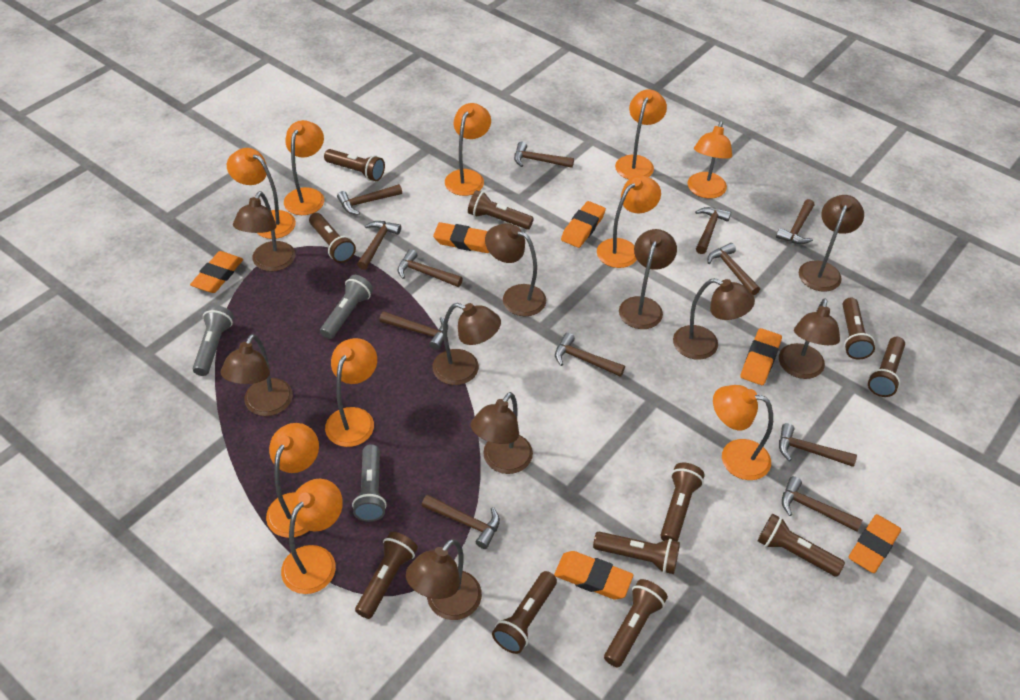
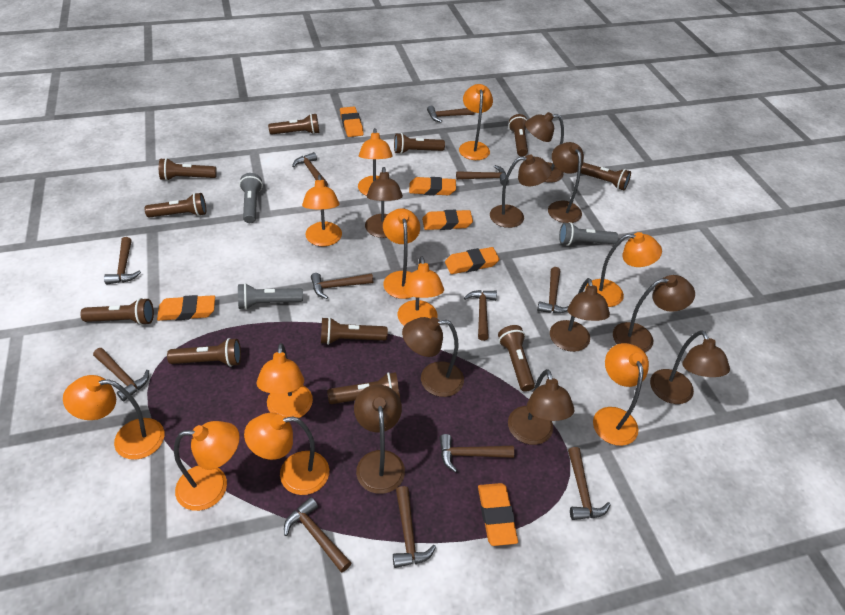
orange lamp: [227,148,296,239] [266,423,319,538] [281,479,343,594] [284,120,324,215] [325,338,377,447] [445,103,491,196] [597,175,661,268] [615,89,667,179] [688,121,732,199] [713,385,773,480] = 10 -> [63,375,164,460] [174,421,240,511] [244,413,329,495] [257,343,313,418] [302,175,342,246] [358,128,393,196] [383,209,420,299] [397,256,444,326] [459,84,493,160] [585,232,662,307] [593,343,649,446] = 11

